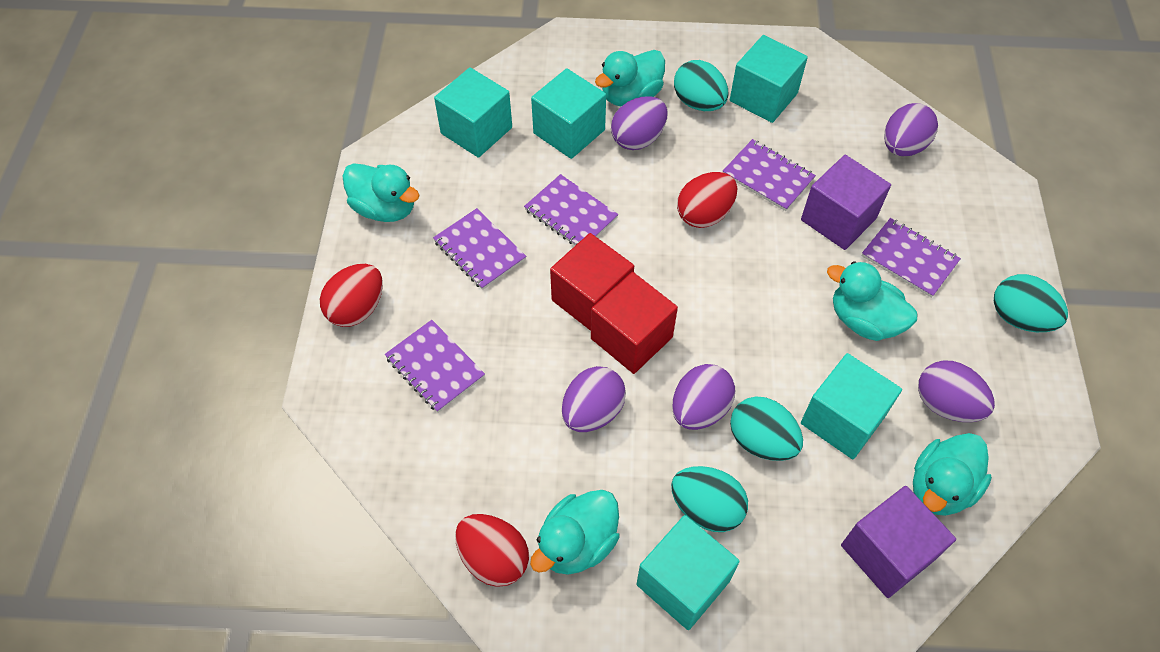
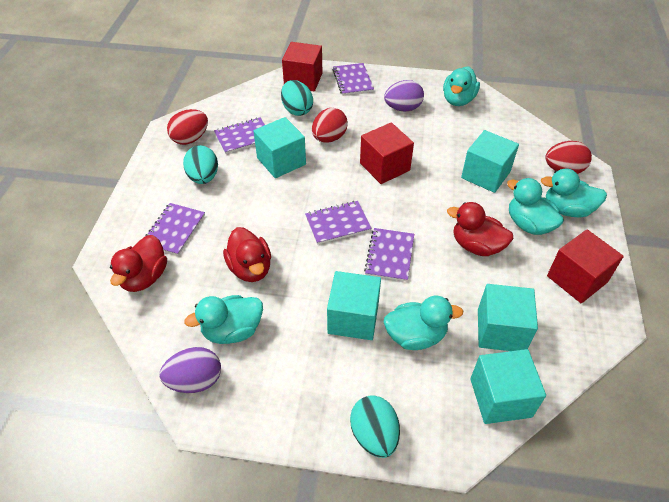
purple cube: [801,155,891,250] [841,486,956,598] = 2 -> none = 0
purple egg: [562,366,626,432] [611,96,668,150] [672,364,735,430] [884,103,938,156] [918,360,995,422] = 5 -> [160,347,221,393] [384,80,424,112] = 2
red cube: [550,233,634,331] [591,272,678,374] = 2 -> [282,42,322,91] [360,122,414,184] [547,230,624,303] = 3
red duck: none = 0 -> [110,235,167,292] [223,227,271,282] [447,202,514,256] = 3
turquoise egg: [671,466,748,532] [674,60,728,111] [730,396,803,461] [994,274,1068,332] = 4 -> [183,145,218,184] [281,80,313,116] [350,395,400,458] = 3

